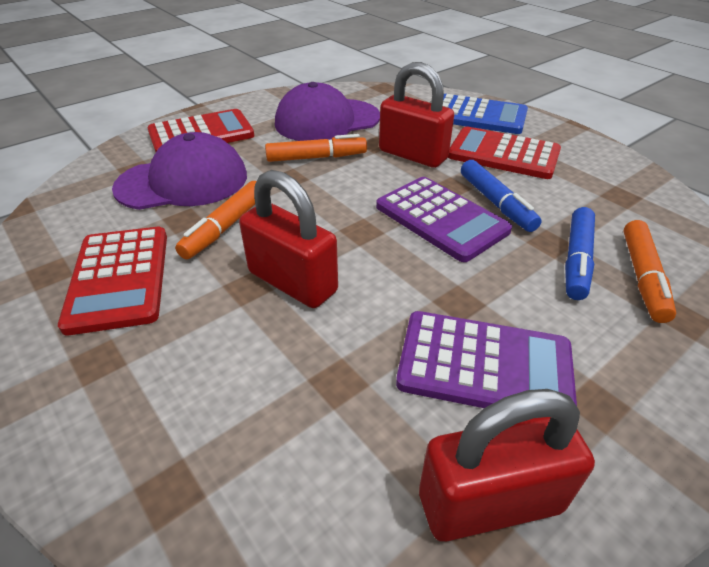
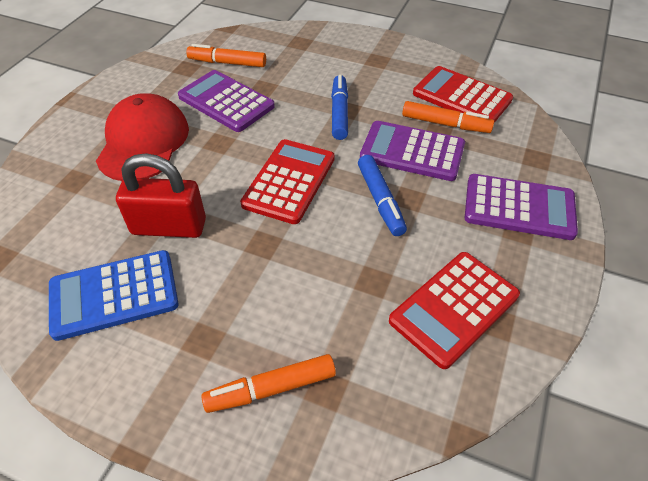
purple calculator: [376,177,512,262] [396,311,577,408] = 2 -> [178,70,275,132] [360,121,465,181] [465,174,578,240] = 3
purple cap: [112,132,247,210] [275,82,380,141] = 2 -> none = 0
red cap: none = 0 -> [96,93,189,181] = 1
red padlock: [239,170,338,308] [379,62,454,168] [419,389,595,542] = 3 -> [116,153,206,238] = 1

